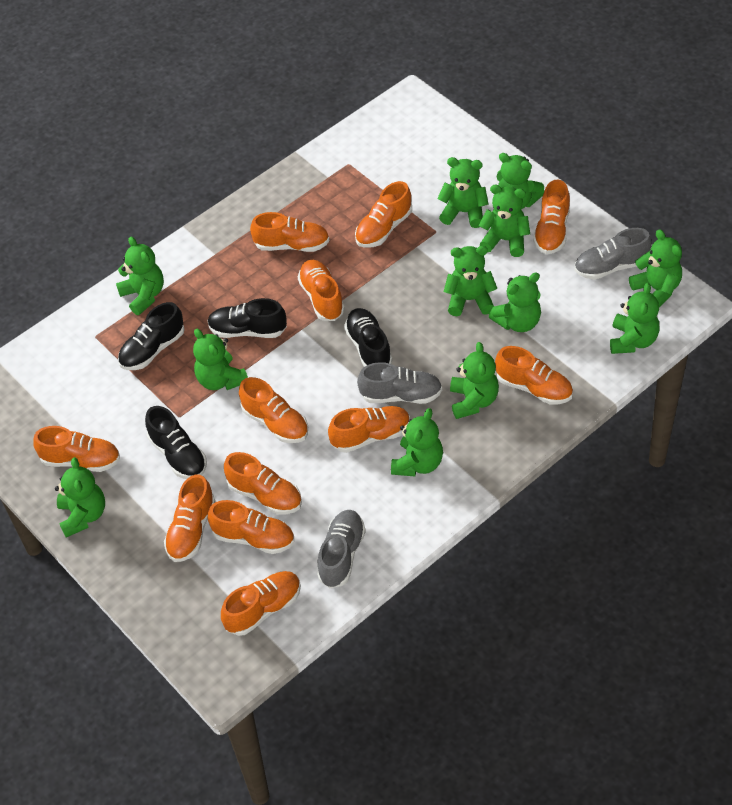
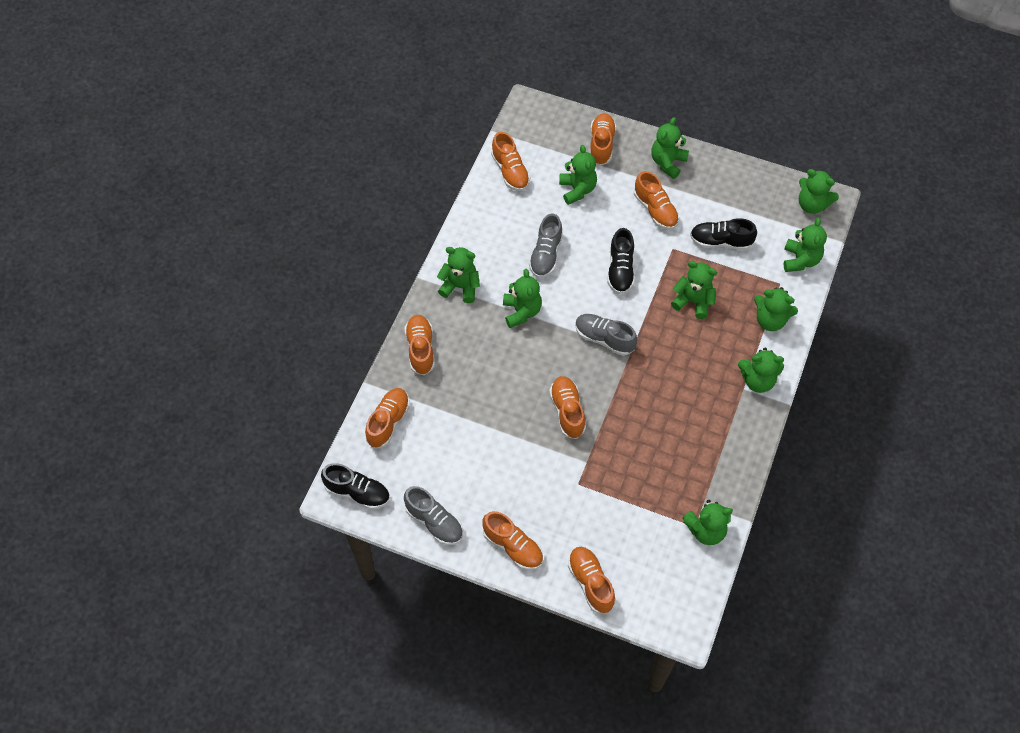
black shoe: [118,302,185,370] [145,406,207,479] [207,298,287,338] [344,308,392,367] = 4 -> [321,463,390,510] [607,228,635,294] [690,218,757,250] = 3
green teddy bear: [55,457,105,537] [116,237,164,315] [193,329,248,390] [391,408,443,477] [437,157,489,228] [443,246,497,316] [450,342,499,419] [479,185,530,257] [489,272,541,332] [496,153,544,209] [610,283,660,354] [629,229,682,307] = 12 -> [437,247,480,303] [503,269,542,328] [559,145,597,205] [651,117,689,179] [671,261,717,319] [682,500,733,545] [738,348,784,393] [754,287,798,331] [784,218,827,272] [799,169,839,214] = 10
orange shoe: [33,426,120,472] [164,474,216,562] [208,500,294,554] [221,571,301,636] [224,452,302,515] [239,377,308,443] [250,212,330,252] [298,260,345,321] [328,406,410,453] [355,181,412,248] [495,346,573,405] [533,180,570,254] = 12 -> [365,388,410,448] [404,315,435,375] [482,511,543,570] [491,132,530,191] [549,376,586,439] [568,547,615,613] [590,113,616,166] [634,171,679,230] = 8

